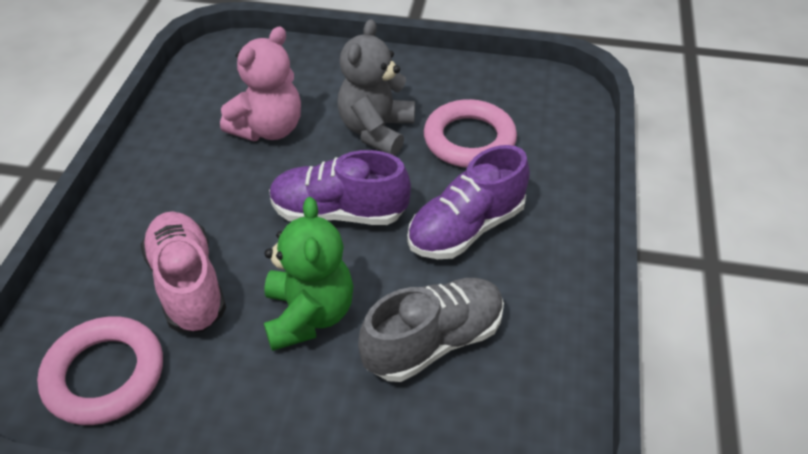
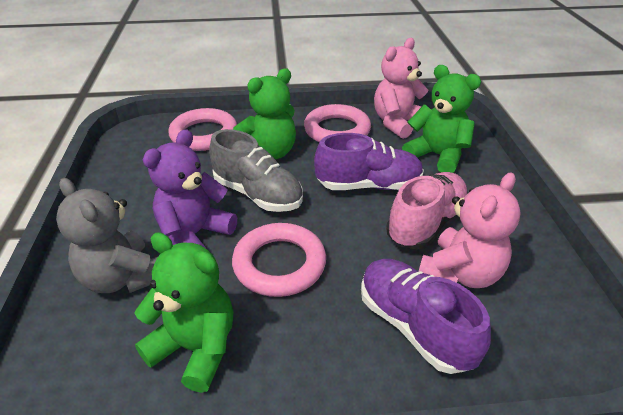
green teddy bear: [264,197,353,351] = 1 -> [134,232,233,393] [233,69,296,159] [402,65,481,173] = 3
pink ring: [37,316,163,425] [424,99,517,168] = 2 -> [168,108,237,151] [232,223,326,297] [304,104,371,142] = 3
pink teddy bear: [220,27,301,141] = 1 -> [374,38,428,139] [418,172,521,288] = 2
purple teddy bear: none = 0 -> [143,129,237,248] = 1

